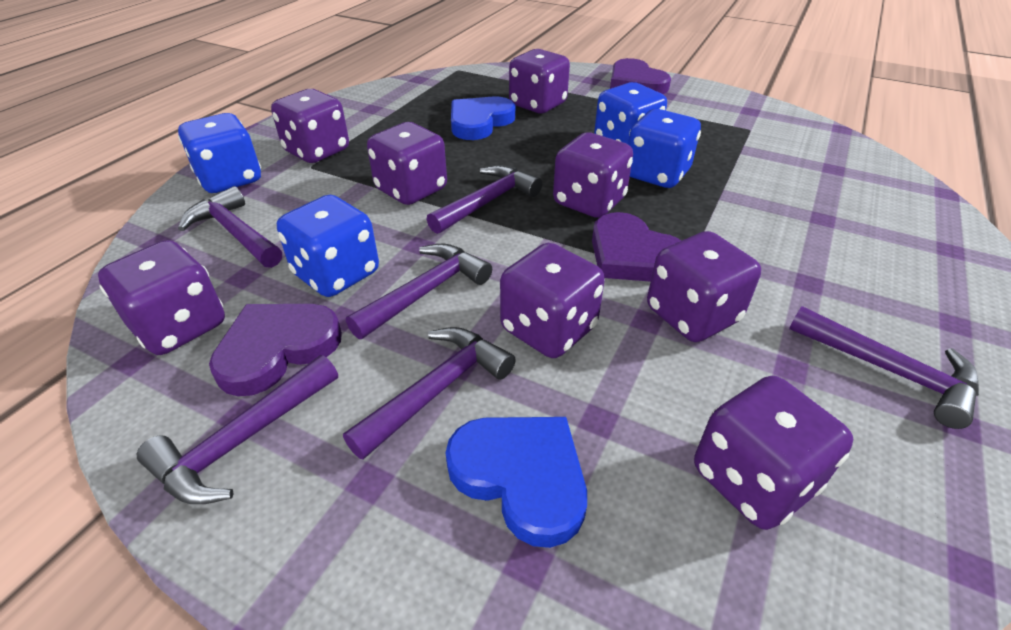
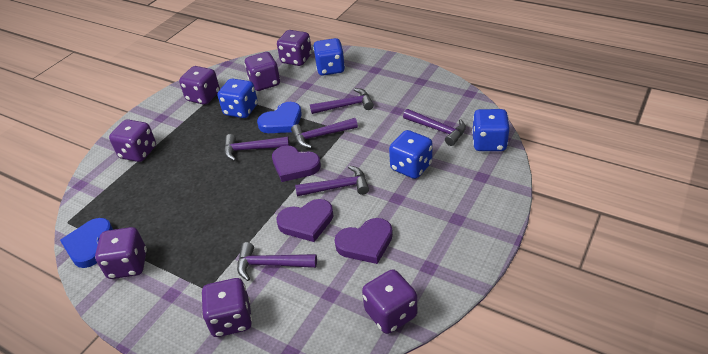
purple dice: [98,240,225,355] [271,89,349,163] [367,122,447,205] [500,243,605,358] [509,49,570,113] [553,132,633,218] [647,231,761,342] [694,376,853,530] = 8 -> [95,227,147,279] [109,119,156,162] [179,66,220,105] [202,278,252,337] [245,52,280,91] [277,30,312,66] [362,269,417,334] = 7

